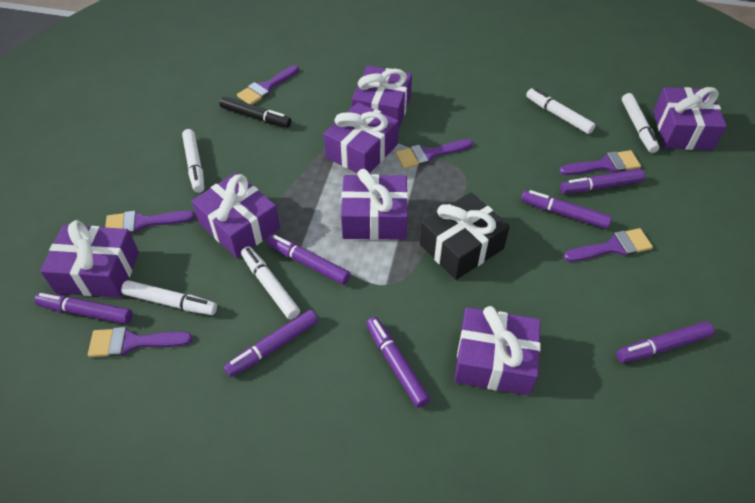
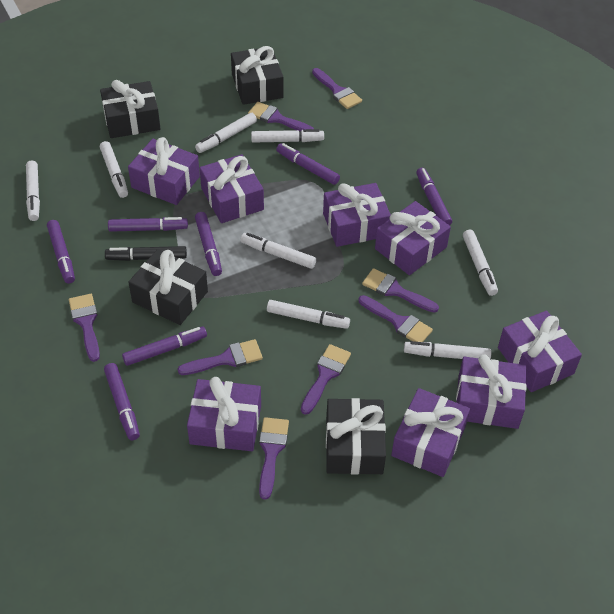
black gift: [420,193,510,280] = 1 -> [100,80,161,138] [129,249,208,325] [231,46,284,105] [326,398,386,475] = 4
purple brush: [88,327,193,357] [105,211,195,234] [237,65,299,105] [396,139,473,169] [559,150,641,175] [564,228,653,262] = 6 -> [69,294,100,362] [178,339,263,375] [248,102,314,131] [259,417,289,500] [301,344,351,415] [312,68,362,109] [359,295,433,342] [362,268,439,313] = 8
purple gift: [40,220,139,298] [192,173,280,258] [324,102,399,173] [341,169,408,240] [352,66,412,130] [455,306,541,395] [653,87,727,150] = 7 -> [128,137,200,205] [187,377,261,451] [200,154,264,223] [323,183,391,247] [375,201,451,275] [391,388,470,477] [456,355,527,429] [498,311,582,392] = 8
white marker: [121,280,217,315] [182,129,204,193] [241,246,300,320] [526,88,595,134] [622,93,659,153] = 5 -> [26,161,40,221] [100,141,128,198] [195,113,257,153] [240,233,316,269] [251,129,324,142] [267,300,350,329] [404,341,491,360] [463,230,498,296] = 8

